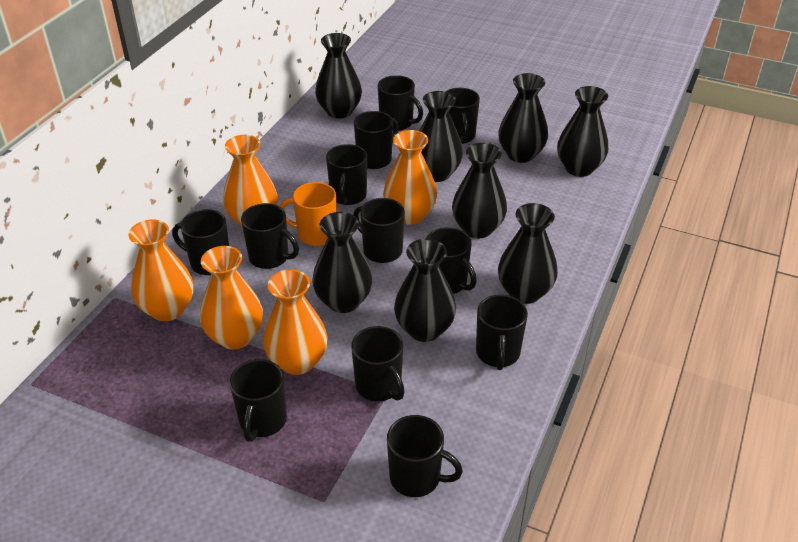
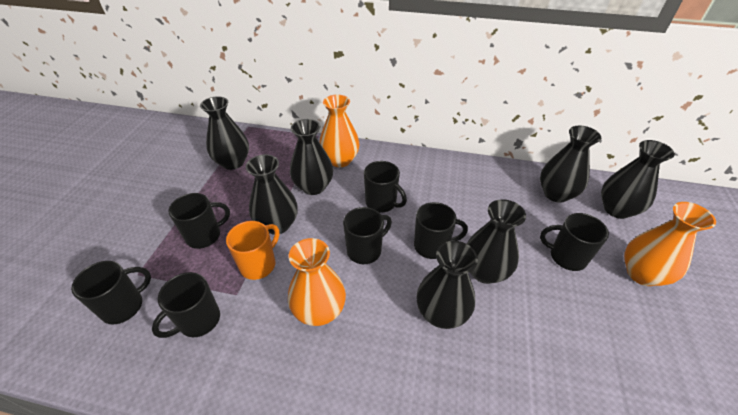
black mug: [172,209,229,275] [230,359,287,442] [241,203,299,269] [326,144,367,205] [351,326,405,401] [353,198,405,263] [354,111,399,169] [378,75,423,131] [387,415,463,497] [426,227,477,294] [445,88,480,144] [476,294,528,370] = 12 -> [71,261,151,324] [152,272,220,338] [168,193,230,249] [343,207,392,264] [364,161,407,213] [414,202,468,259] [540,213,609,271] = 7
black vase: [312,212,372,313] [315,33,362,119] [394,239,456,342] [419,91,463,182] [452,143,507,238] [498,73,548,163] [498,203,558,304] [557,86,608,177] = 8 -> [200,96,249,170] [246,154,298,235] [290,119,333,195] [417,241,478,329] [467,199,526,284] [540,126,601,203] [601,140,675,219] = 7
orange vase: [128,219,193,321] [200,246,263,350] [223,135,278,227] [263,269,328,375] [383,130,437,225] = 5 -> [288,238,346,326] [320,94,360,167] [624,202,716,286] = 3

